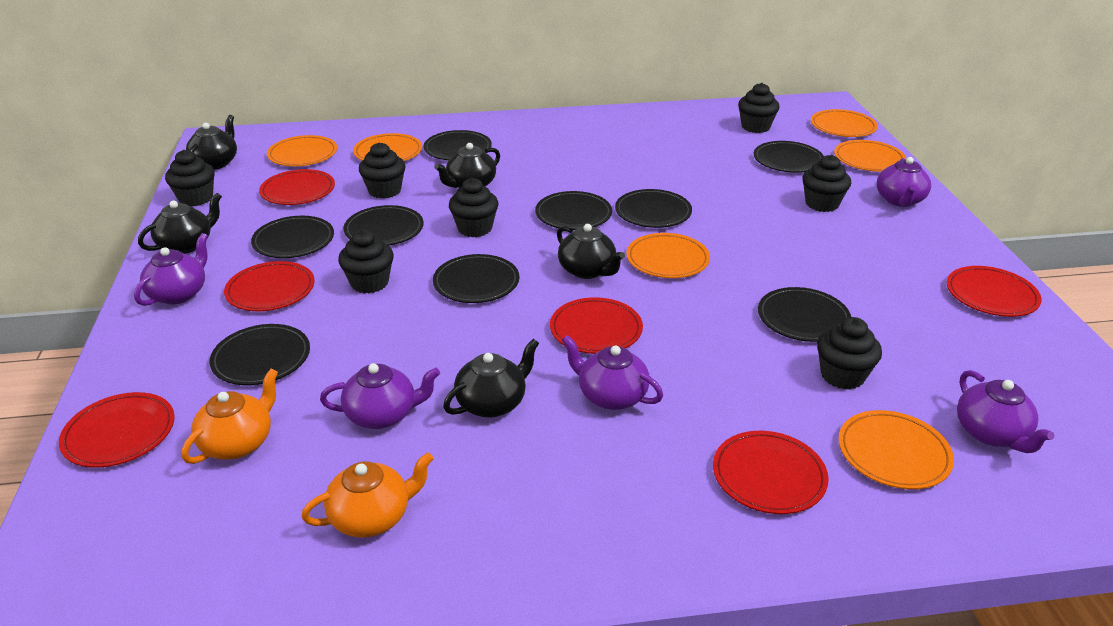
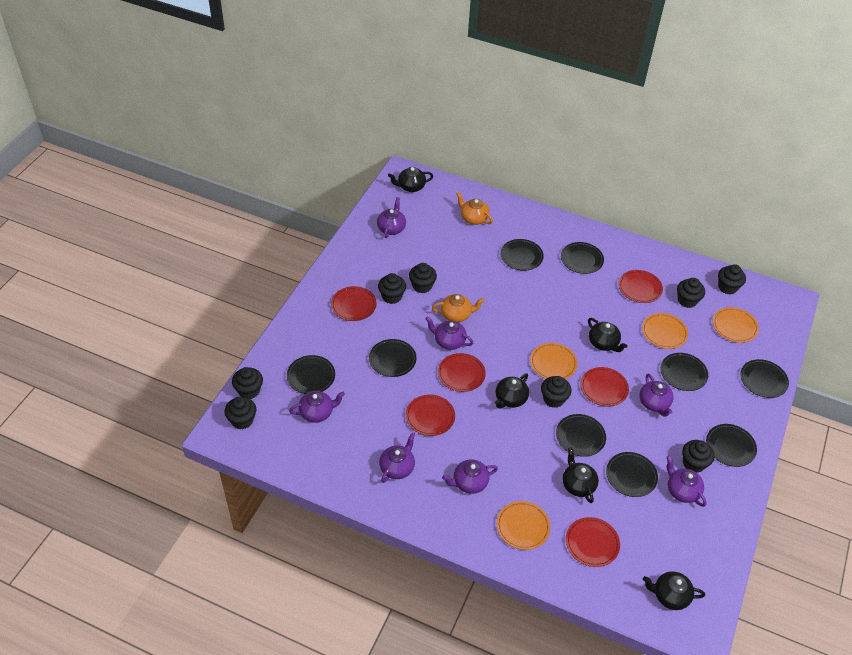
black cupcake: [165,150,215,207] [338,229,394,293] [359,142,406,199] [449,178,498,237] [738,83,780,133] [802,155,851,212] [817,317,882,390] = 7 -> [224,397,256,429] [232,367,263,399] [378,273,406,304] [409,263,437,293] [541,376,572,408] [677,278,705,308] [682,440,714,473] [718,264,746,295] = 8
orange plate: [267,135,337,166] [353,133,422,161] [626,233,710,278] [811,109,878,137] [834,140,906,172] [839,410,954,489] = 6 -> [497,501,550,550] [530,343,578,379] [642,313,688,349] [713,307,759,343] = 4
purple teapot: [134,233,208,306] [320,363,440,429] [562,335,663,410] [877,157,931,207] [957,370,1055,453] = 5 -> [289,391,345,423] [377,197,406,238] [379,433,415,483] [425,316,473,350] [442,459,498,494] [639,374,674,417] [667,455,707,507] = 7

